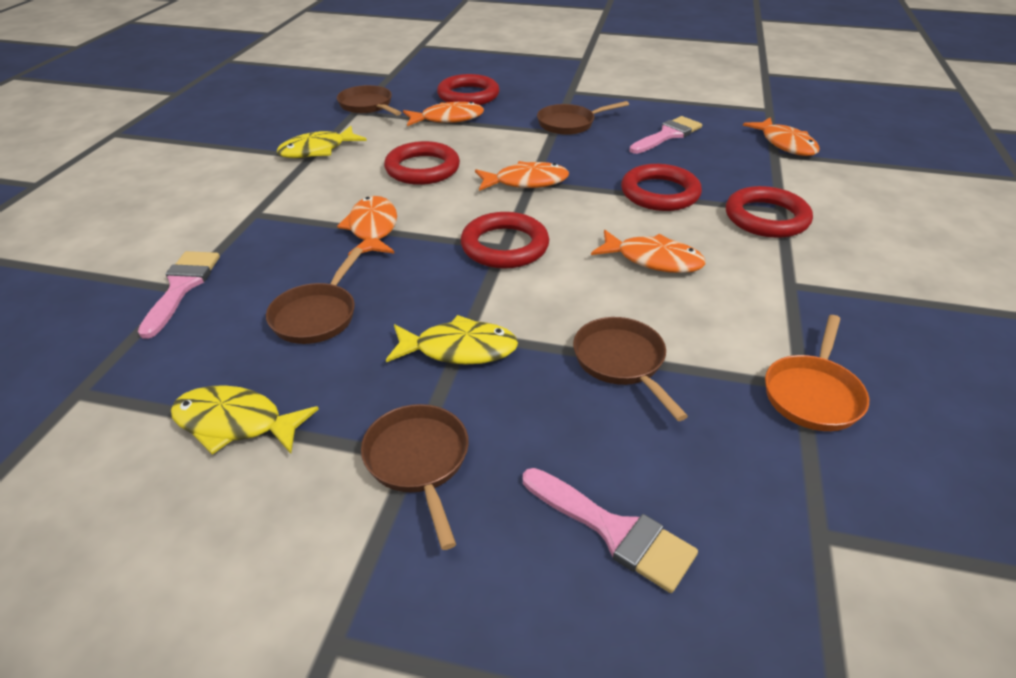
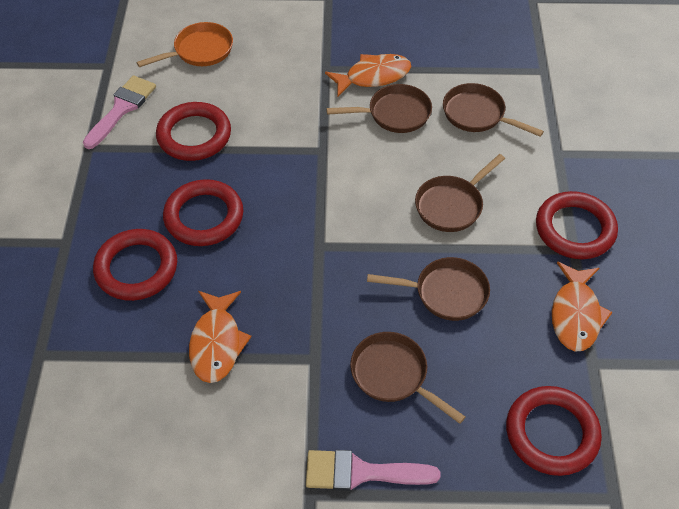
orange fish: [337,196,397,256] [403,102,484,126] [475,161,569,191] [591,230,706,273] [743,117,820,156] = 5 -> [189,291,252,383] [325,54,411,97] [552,261,613,352] = 3
pink brush: [138,251,220,339] [523,468,698,593] [629,116,702,154] = 3 -> [83,75,156,149] [306,450,441,491] = 2
yellow fish: [171,385,319,455] [277,126,367,158] [386,315,518,365] = 3 -> none = 0

